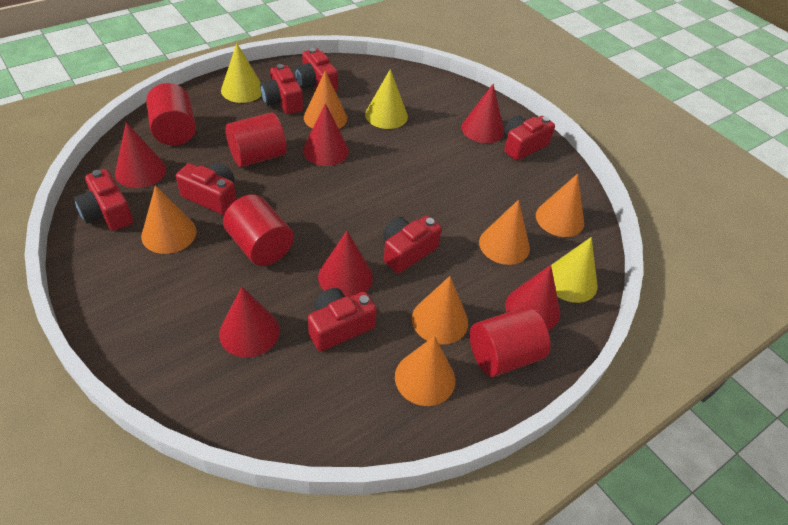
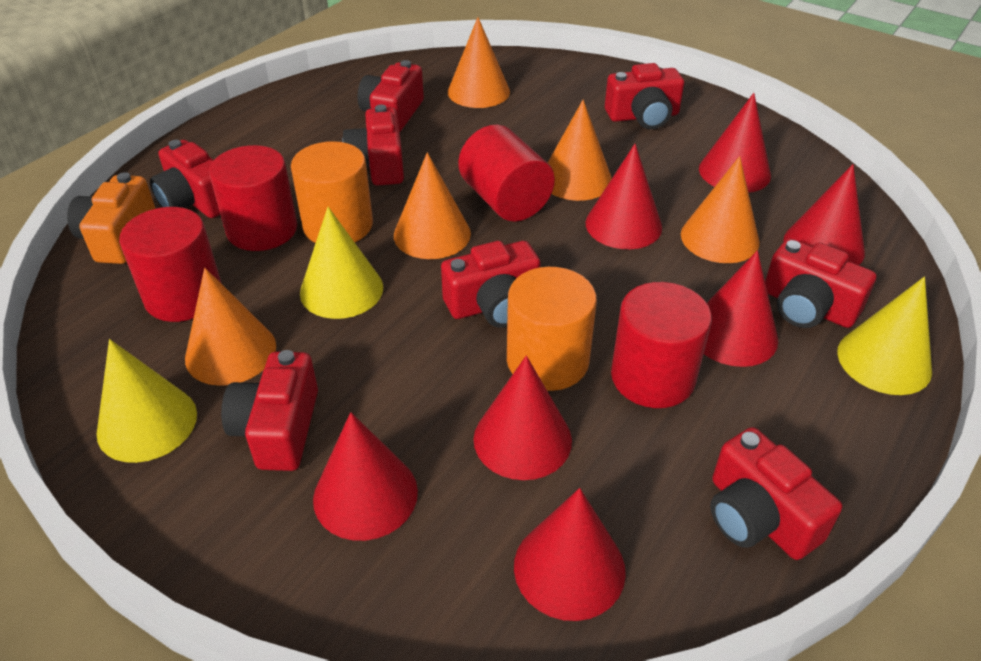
orange camera: none = 0 -> [67,172,156,264] = 1
orange cone: [141,185,197,254] [304,71,347,129] [395,336,455,406] [412,276,468,345] [479,199,530,265] [536,174,584,237] = 6 -> [185,268,276,386] [394,152,471,259] [448,17,510,108] [548,100,612,201] [681,156,760,263] = 5
orange cylinder: none = 0 -> [291,141,373,243] [507,267,597,391] = 2
red camera: [74,169,133,231] [176,163,236,215] [260,64,303,114] [295,48,338,92] [308,288,377,351] [383,216,442,273] [504,116,555,161] = 7 -> [150,140,220,218] [221,350,318,471] [342,105,404,185] [357,60,424,132] [441,241,540,328] [605,63,684,129] [710,427,842,560] [765,238,876,328] = 8
red cone: [115,122,166,188] [219,287,280,358] [303,103,349,166] [318,231,373,297] [462,84,504,143] [505,265,560,330] = 6 -> [313,412,418,541] [474,355,572,480] [514,488,626,621] [586,144,662,249] [699,93,771,193] [704,250,778,367] [783,164,865,265] = 7

